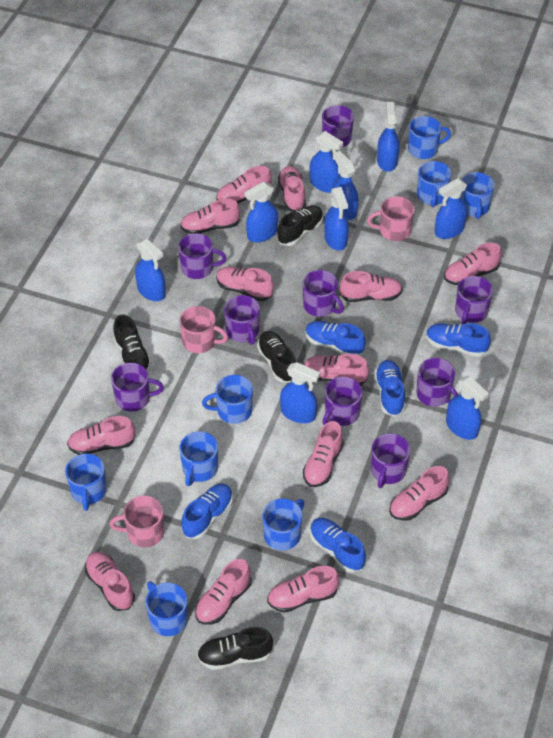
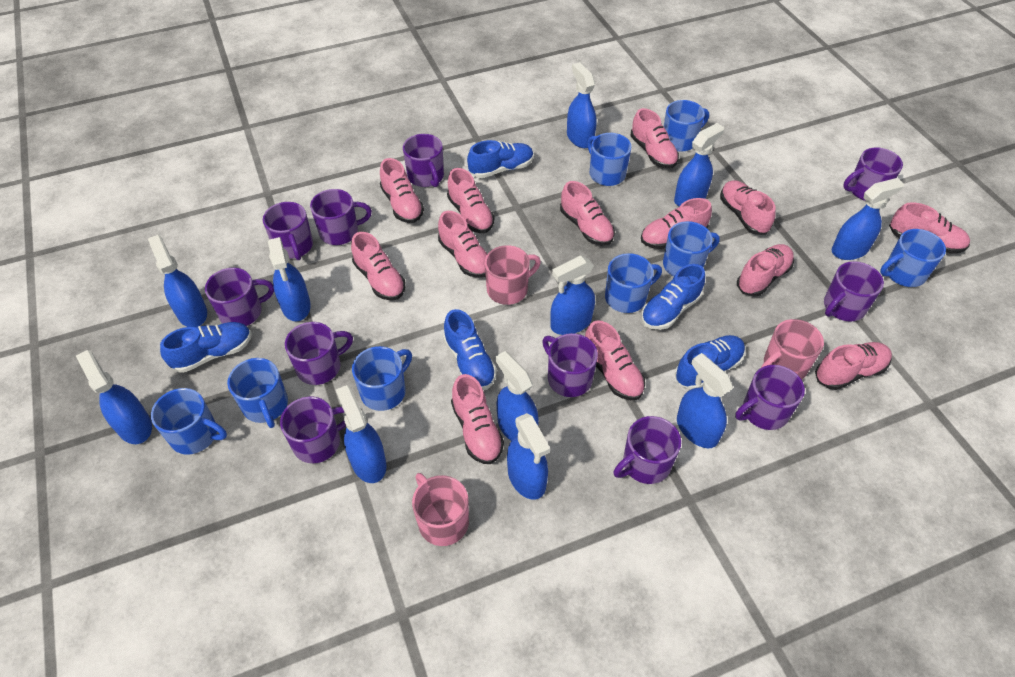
black shoe: [113,314,151,371] [197,627,273,670] [257,331,296,382] [277,205,323,246] = 4 -> none = 0
blue spray bottle: [135,238,166,301] [244,182,278,242] [280,362,320,423] [310,131,343,193] [324,187,349,251] [332,151,358,220] [377,102,400,172] [435,178,467,239] [446,376,489,440] = 9 -> [76,350,152,444] [148,235,207,327] [268,237,311,321] [336,385,386,483] [495,351,539,441] [507,413,550,500] [550,256,595,335] [567,62,597,148] [674,123,724,207] [677,353,733,448] [832,178,904,260] = 11
purple mug: [111,363,164,412] [178,233,226,279] [224,295,260,345] [303,270,344,317] [322,105,354,147] [322,377,362,426] [371,434,410,488] [416,358,458,407] [455,276,493,324] = 9 -> [205,268,274,326] [263,202,313,260] [280,396,346,463] [285,322,353,385] [310,189,372,245] [403,134,444,187] [542,333,598,397] [613,416,681,484] [735,365,805,430] [824,261,884,322] [843,148,903,201] = 11

